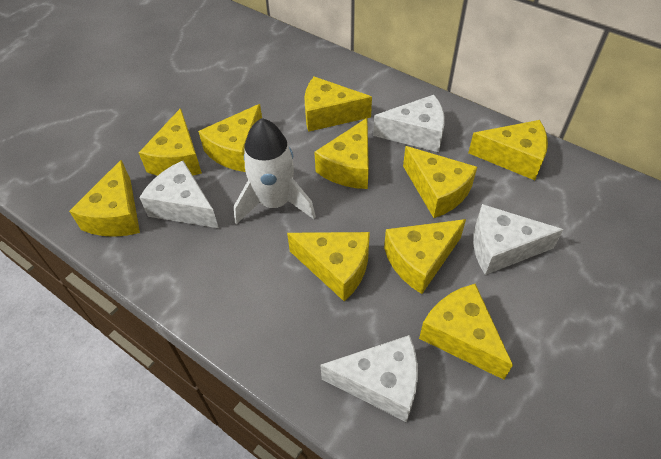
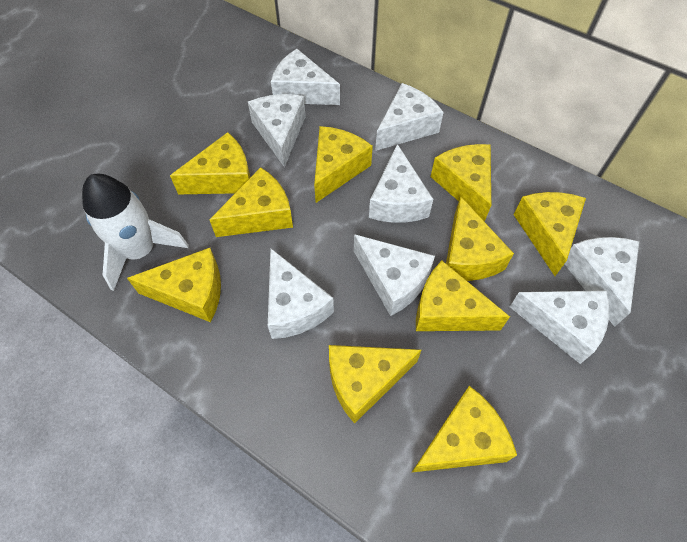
white cheese: [139,161,219,228] [320,335,418,422] [373,95,445,152] [473,204,564,275] = 4 -> [248,94,306,168] [268,249,334,339] [271,49,340,105] [354,234,435,316] [369,144,433,223] [375,83,444,151] [510,290,609,364] [565,237,639,327] = 8

